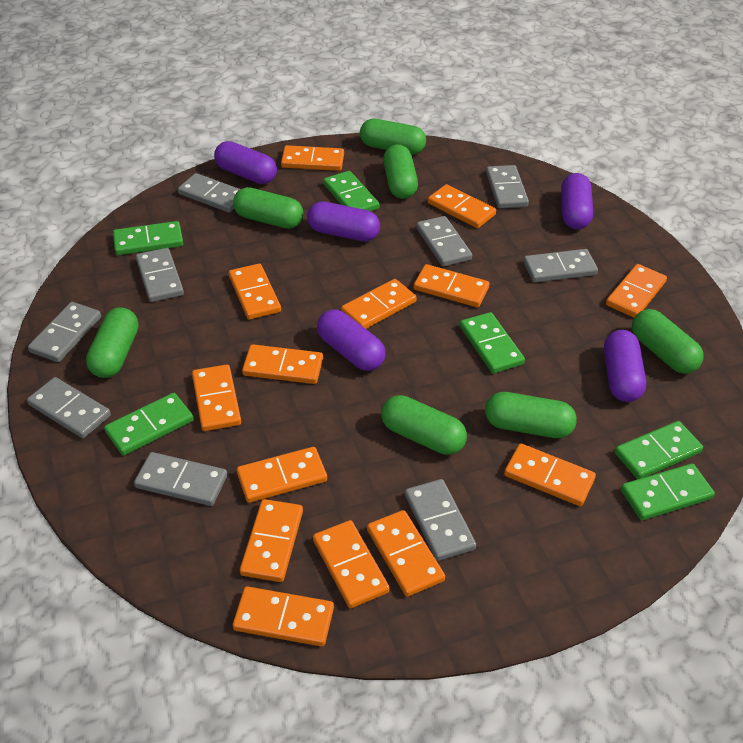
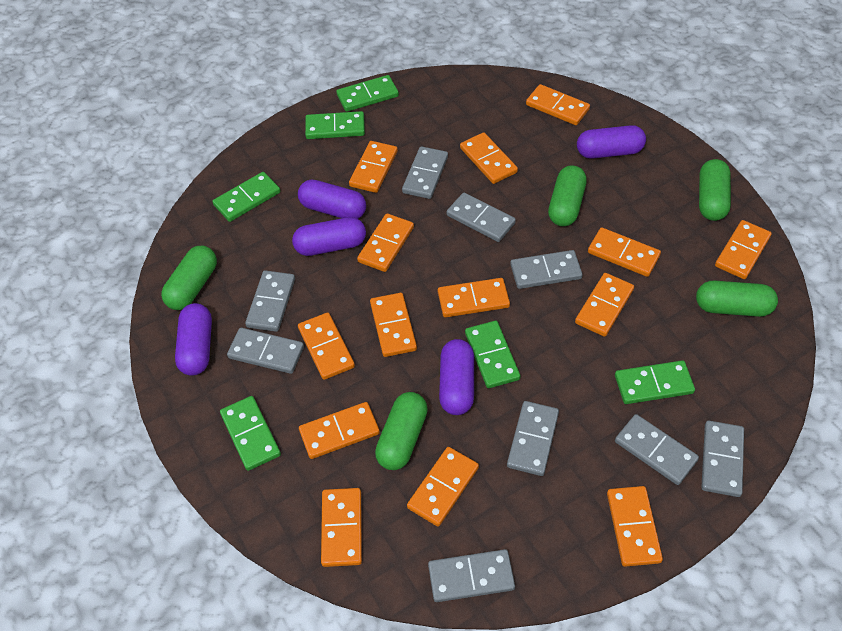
green capsule: [86,307,139,378] [233,187,303,229] [360,119,426,155] [381,395,467,455] [383,144,418,199] [485,392,577,438] [632,309,704,374] = 7 -> [161,246,217,310] [375,392,428,470] [548,165,587,226] [696,280,778,317] [699,159,731,221] = 5

